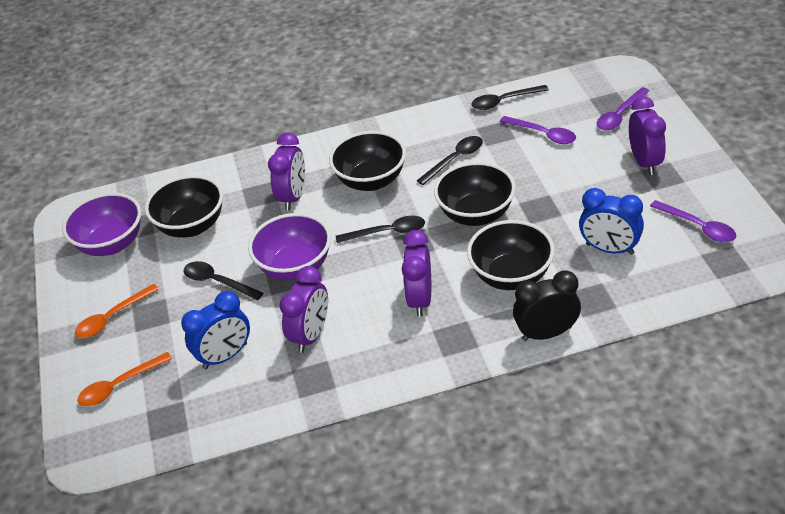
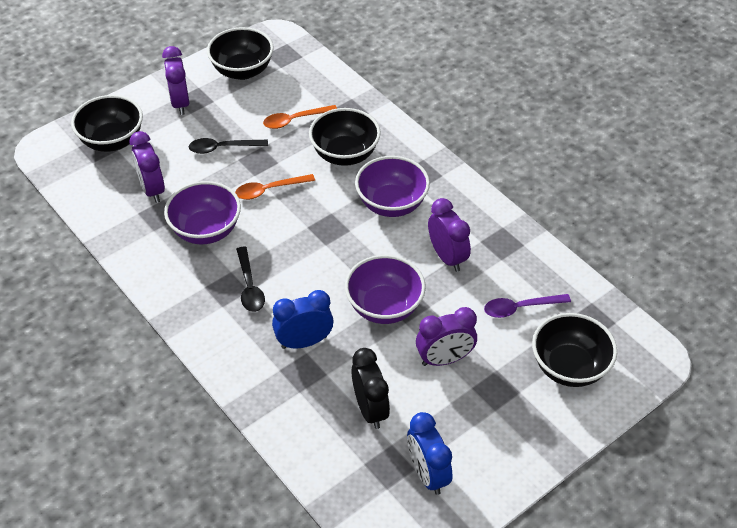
black spoon: [184,261,263,300] [336,216,425,243] [417,136,483,185] [471,85,549,110] = 4 -> [189,138,268,154] [236,247,265,312] = 2
purple bowl: [62,193,141,256] [248,213,331,280] = 2 -> [164,181,241,244] [345,255,426,324] [355,156,430,217] = 3
purple spoon: [500,116,576,144] [597,87,649,130] [650,200,736,242] = 3 -> [484,294,571,318] = 1

